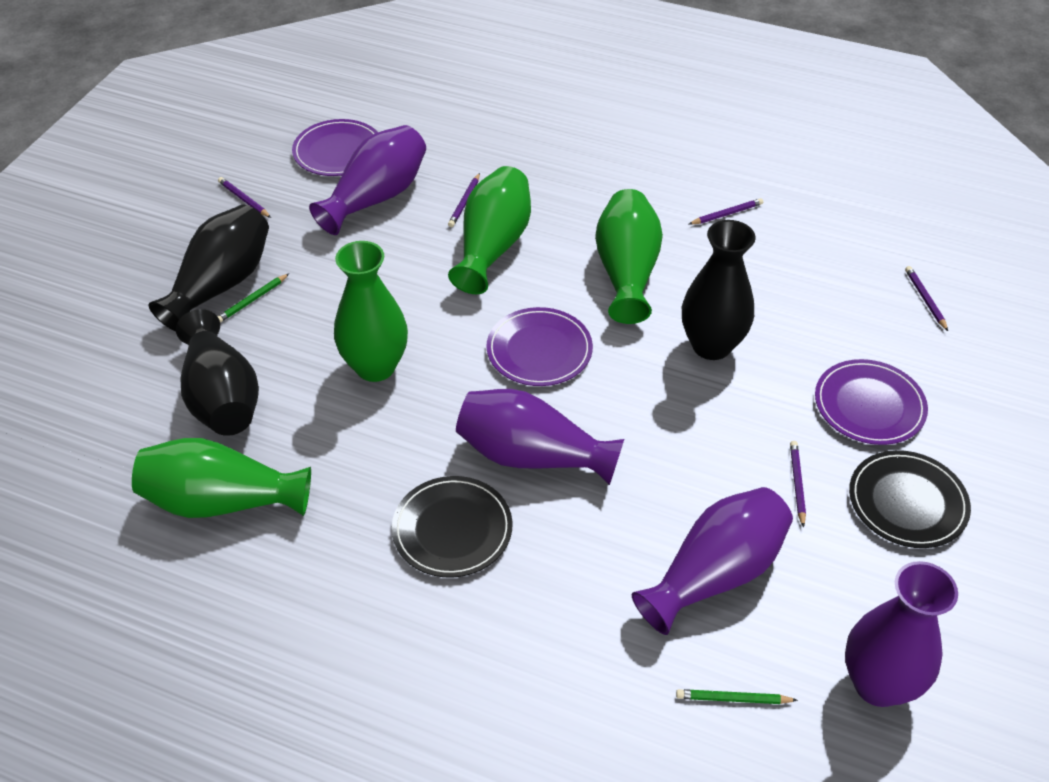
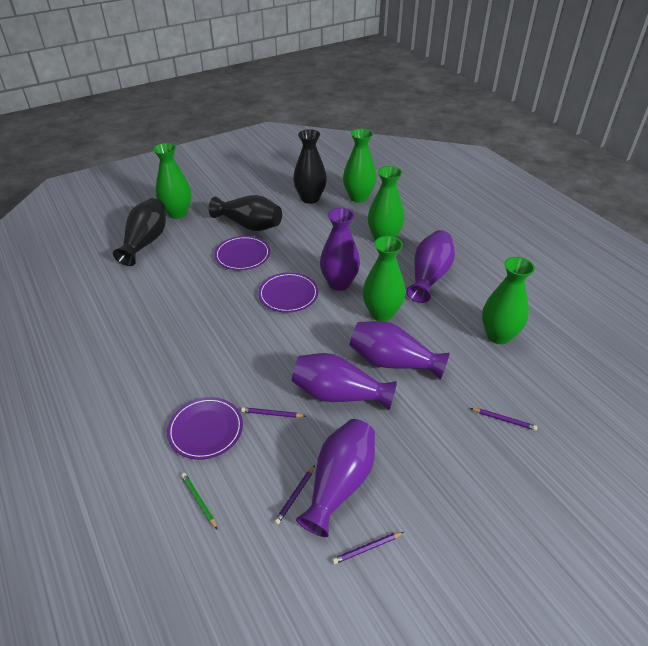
black plate: [392,476,513,578] [849,450,971,548] = 2 -> none = 0
green pencil: [217,273,289,323] [676,689,798,704] = 2 -> [181,473,218,530] = 1
green vase: [132,438,311,518] [334,241,408,382] [448,166,531,294] [595,189,663,324] = 4 -> [153,143,192,219] [343,129,377,203] [363,236,405,321] [368,166,405,240] [482,257,535,344] = 5
purple pencil: [218,177,271,218] [448,173,480,227] [689,198,763,225] [790,441,806,528] [905,266,948,331] = 5 -> [241,407,306,418] [274,465,315,525] [332,532,404,564] [470,408,538,431] = 4
purple vase: [309,125,426,235] [456,389,624,485] [632,487,793,635] [845,561,958,707] = 4 -> [292,353,397,410] [296,419,375,537] [320,208,360,291] [349,321,450,379] [406,230,455,303] = 5

